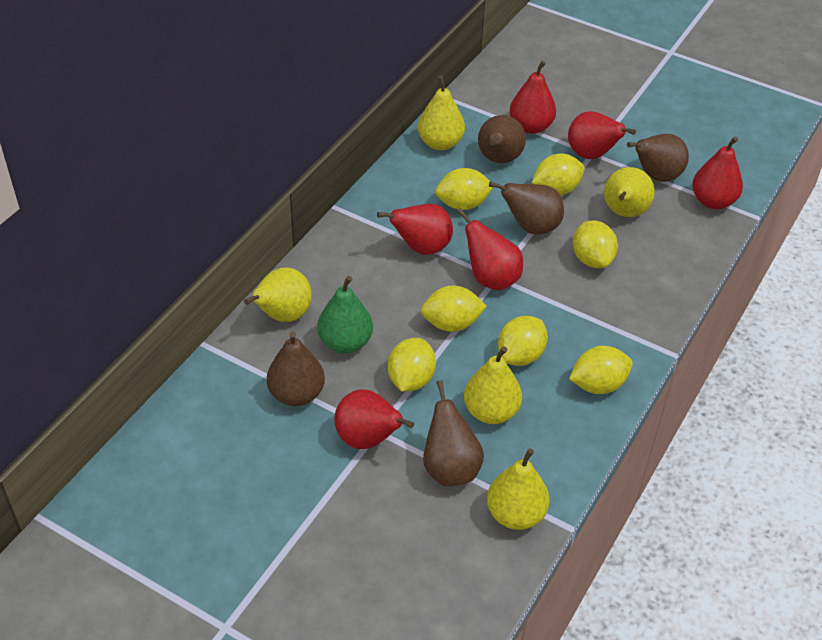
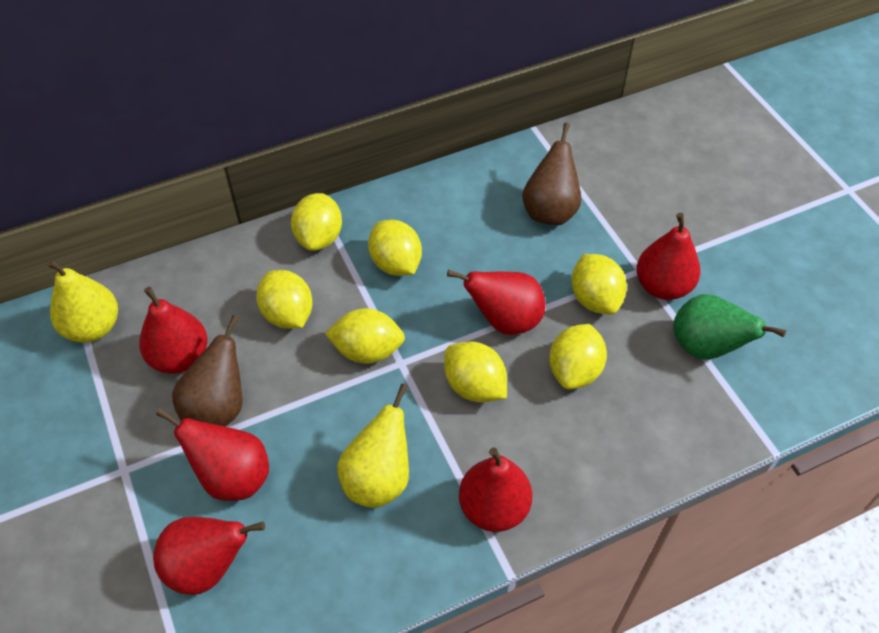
brown pear: [267,331,325,406] [423,380,484,486] [478,115,526,163] [489,181,564,234] [627,134,689,182] = 5 -> [172,315,242,426] [522,123,582,225] = 2
yellow pear: [244,268,312,322] [418,76,465,150] [464,346,522,424] [487,448,550,530] [604,167,655,217] = 5 -> [47,260,118,342] [337,384,409,508] = 2

